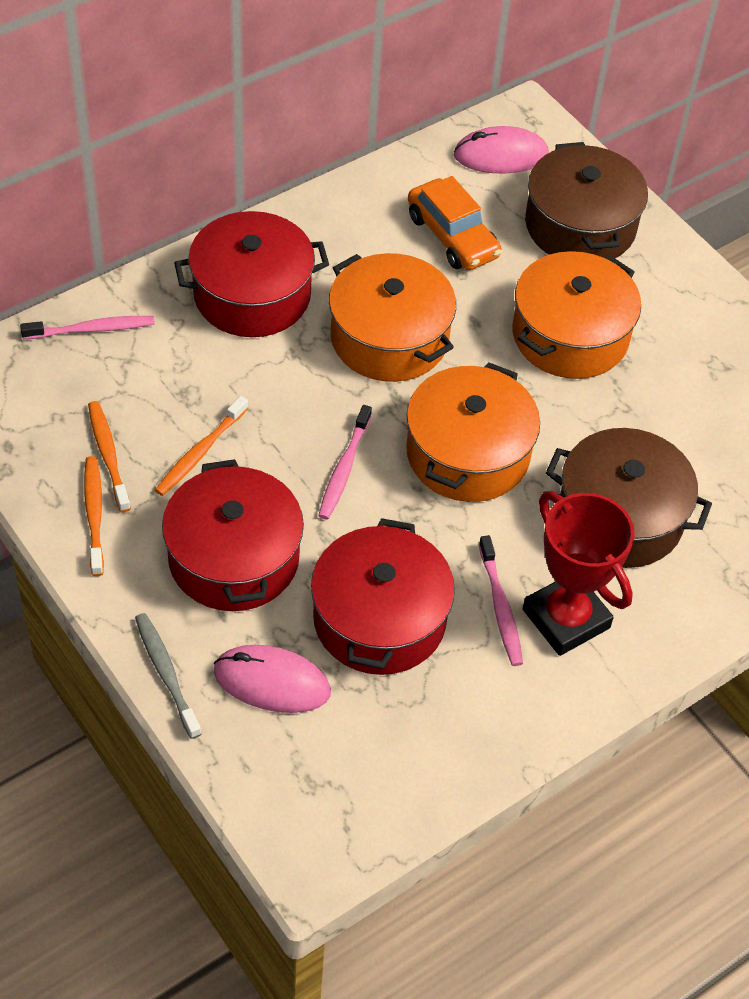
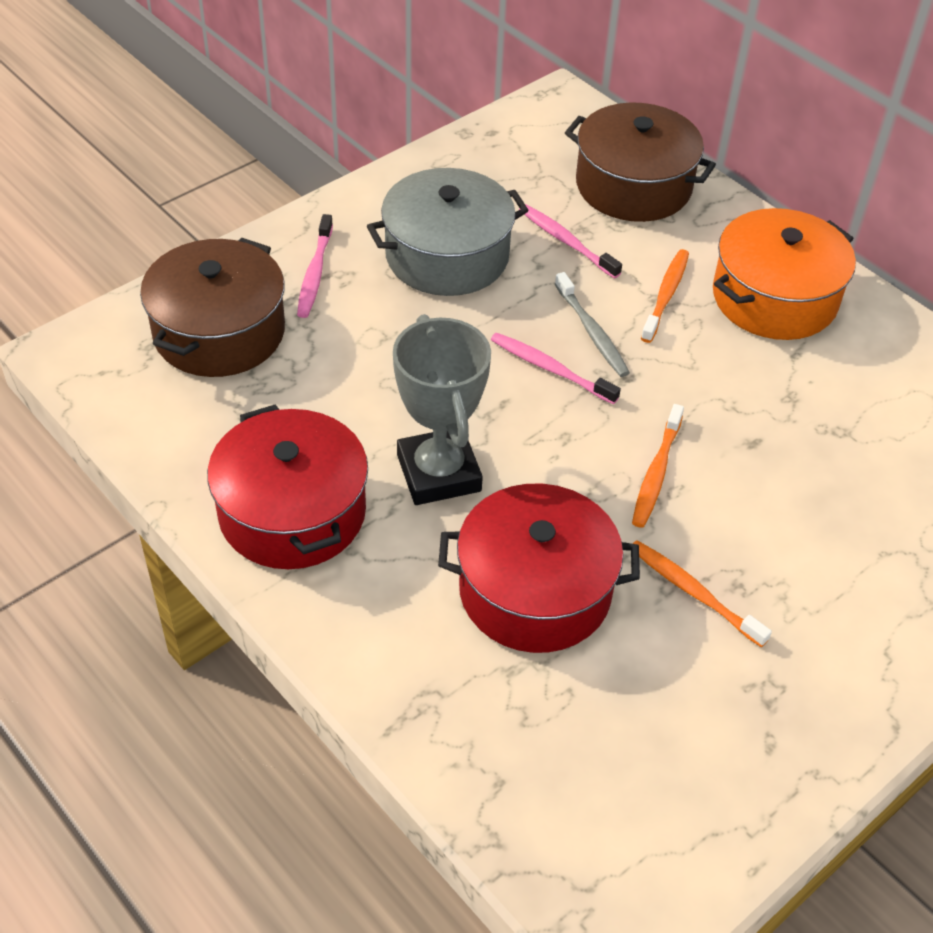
grey pot: none = 0 -> [367,168,529,296] = 1
grey trophy: none = 0 -> [393,314,491,505] = 1
orange car: [408,176,502,270] = 1 -> none = 0
orange pot: [329,253,456,382] [406,362,540,502] [513,251,641,379] = 3 -> [713,208,856,340] = 1
pink mouse: [214,645,331,713] [454,126,549,174] = 2 -> none = 0
red pot: [162,459,304,611] [174,211,329,337] [311,518,455,675] = 3 -> [207,405,368,569] [438,484,640,653] = 2
red trophy: [523,491,635,656] = 1 -> none = 0

